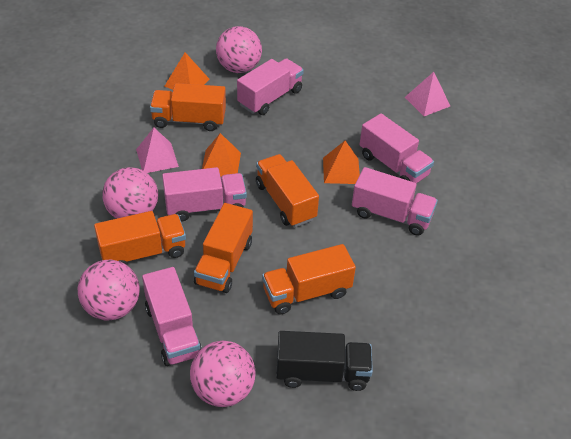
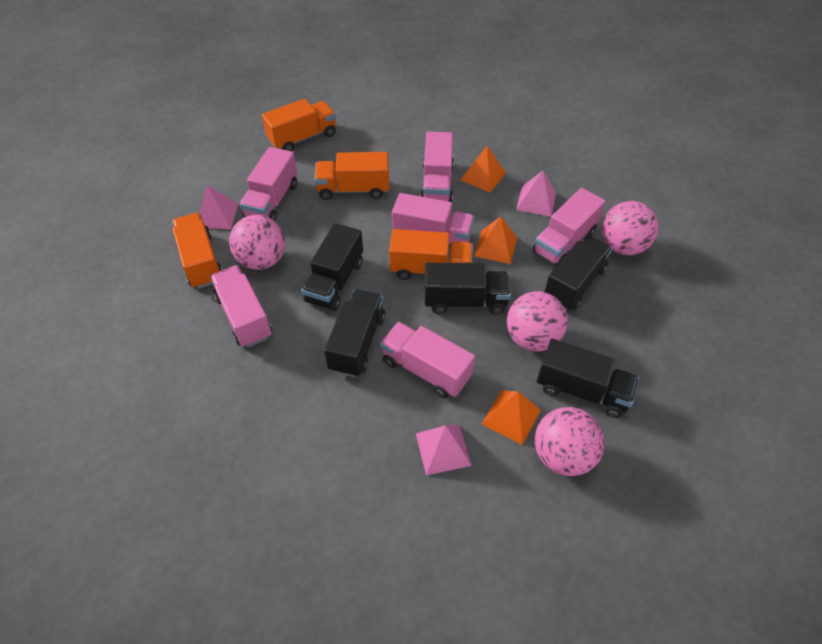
black truck: [276,331,373,391] = 1 -> [301,223,363,311] [324,289,385,377] [425,263,511,315] [537,339,639,418] [545,235,612,310] = 5
orange truck: [94,211,186,265] [150,83,226,131] [194,203,253,293] [256,154,319,227] [262,244,356,315] = 5 -> [172,213,222,289] [262,99,336,151] [314,152,389,200] [389,229,473,280] = 4
pink pyramid: [136,128,179,173] [405,72,450,116] = 2 -> [199,185,238,229] [416,425,472,476] [516,171,556,217] = 3
pink truck: [142,267,202,366] [162,167,247,222] [237,58,304,115] [352,167,438,236] [359,113,434,184] = 5 -> [210,265,272,348] [240,147,297,221] [380,322,475,398] [392,193,474,245] [420,132,454,202] [533,188,605,266] = 6

